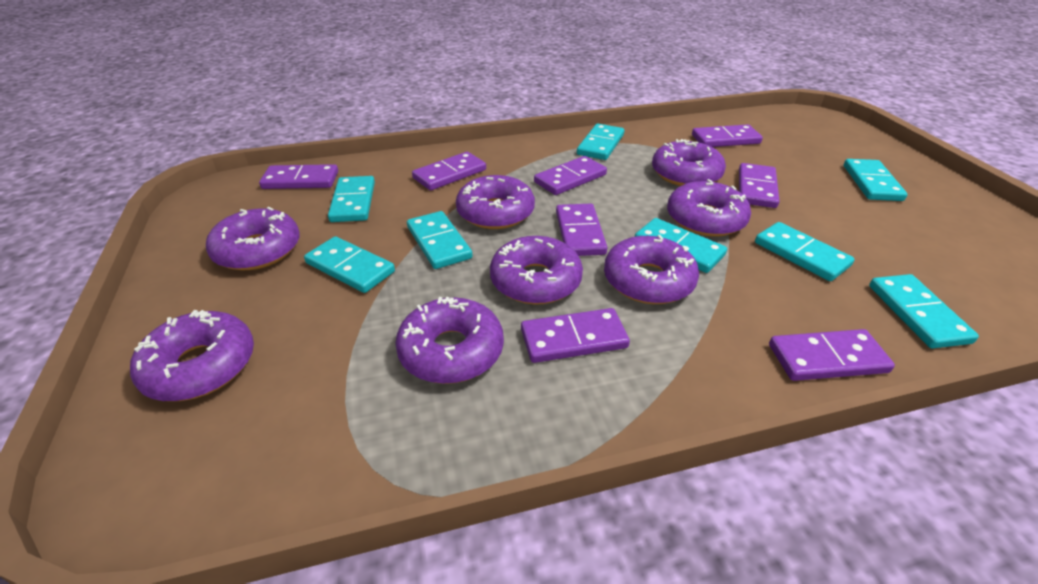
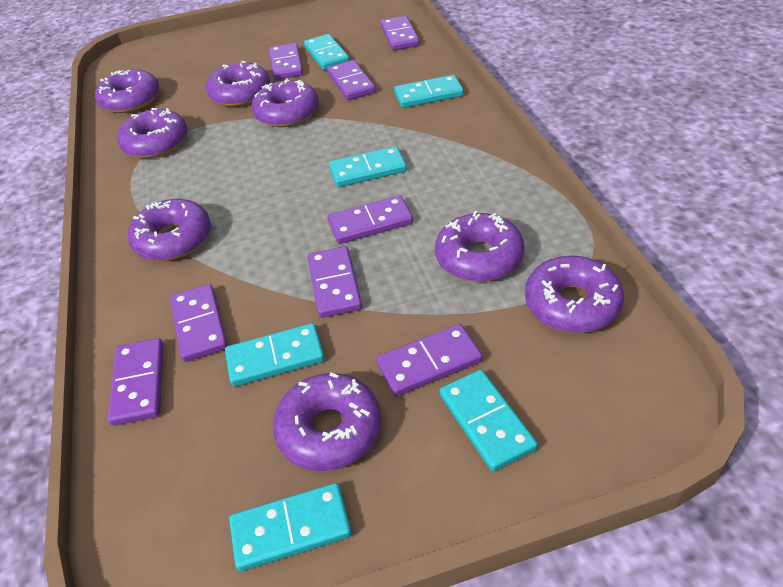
turquoise domino: [304,236,395,293] [328,176,375,222] [407,211,472,269] [577,124,624,160] [635,218,727,273] [755,222,855,281] [844,159,908,201] [869,274,979,348] = 8 -> [225,323,325,387] [229,483,352,571] [304,34,350,70] [329,146,407,187] [394,75,464,108] [439,370,538,472] = 6

